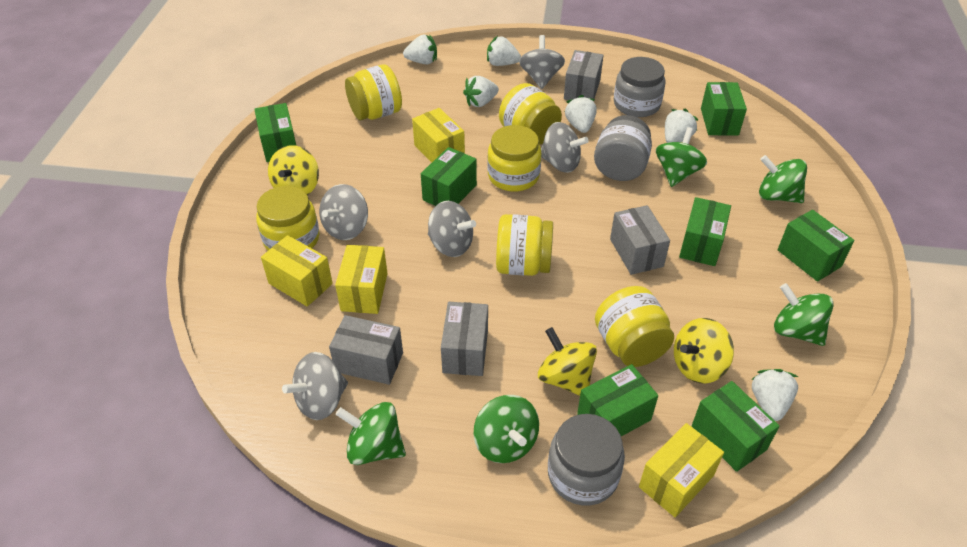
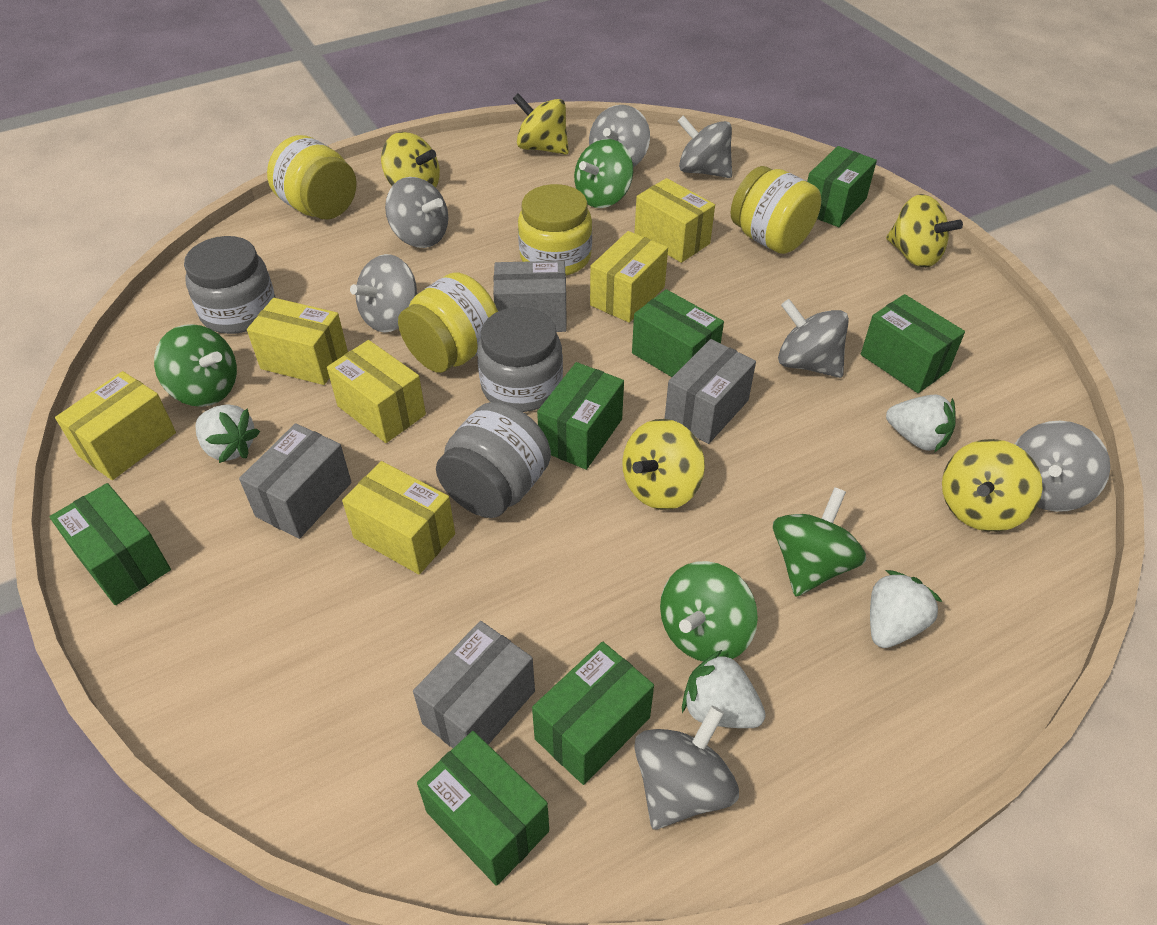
green spinning top: [336,402,406,465] [474,395,539,463] [656,127,707,187] [759,155,807,203] [774,283,834,346] = 5 -> [154,324,237,407] [574,139,633,208] [660,561,758,661] [773,487,866,597] = 4
grey spinning top: [282,352,348,420] [319,184,368,240] [428,201,476,257] [519,35,565,89] [541,122,589,173] = 5 -> [350,254,417,333] [385,177,448,248] [589,105,650,167] [635,706,739,830] [677,115,732,178] [778,299,849,378] [1015,421,1110,512] = 7
white strawberry: [403,34,437,64] [463,76,499,107] [487,36,521,66] [565,95,597,133] [665,109,699,143] [751,369,798,421] = 6 -> [196,404,260,463] [682,650,766,728] [870,570,942,648] [886,395,956,453] = 4
yellow box: [261,235,333,307] [335,245,388,314] [412,108,465,163] [639,423,724,517] = 4 -> [55,371,176,480] [247,298,348,385] [327,340,426,443] [342,461,455,575] [590,231,668,323] [635,178,715,263] = 6
yellow jar: [256,186,319,250] [345,64,402,120] [487,125,541,192] [496,214,553,276] [499,83,562,145] [595,286,674,367] = 6 -> [267,135,357,220] [398,272,498,373] [518,184,592,275] [731,166,821,254] = 4
yellow spinning top: [268,145,319,195] [538,327,597,396] [674,318,734,383] = 3 -> [381,132,440,188] [513,93,569,155] [622,419,705,510] [886,194,963,268] [942,439,1042,532] = 5

